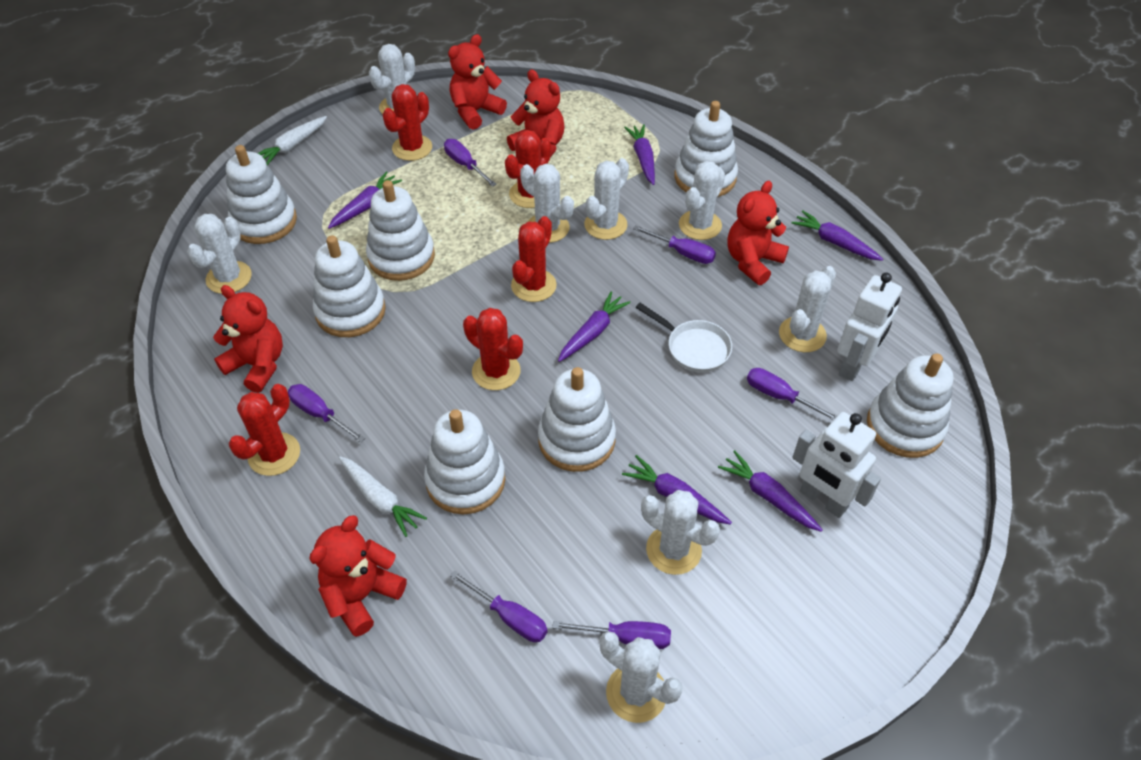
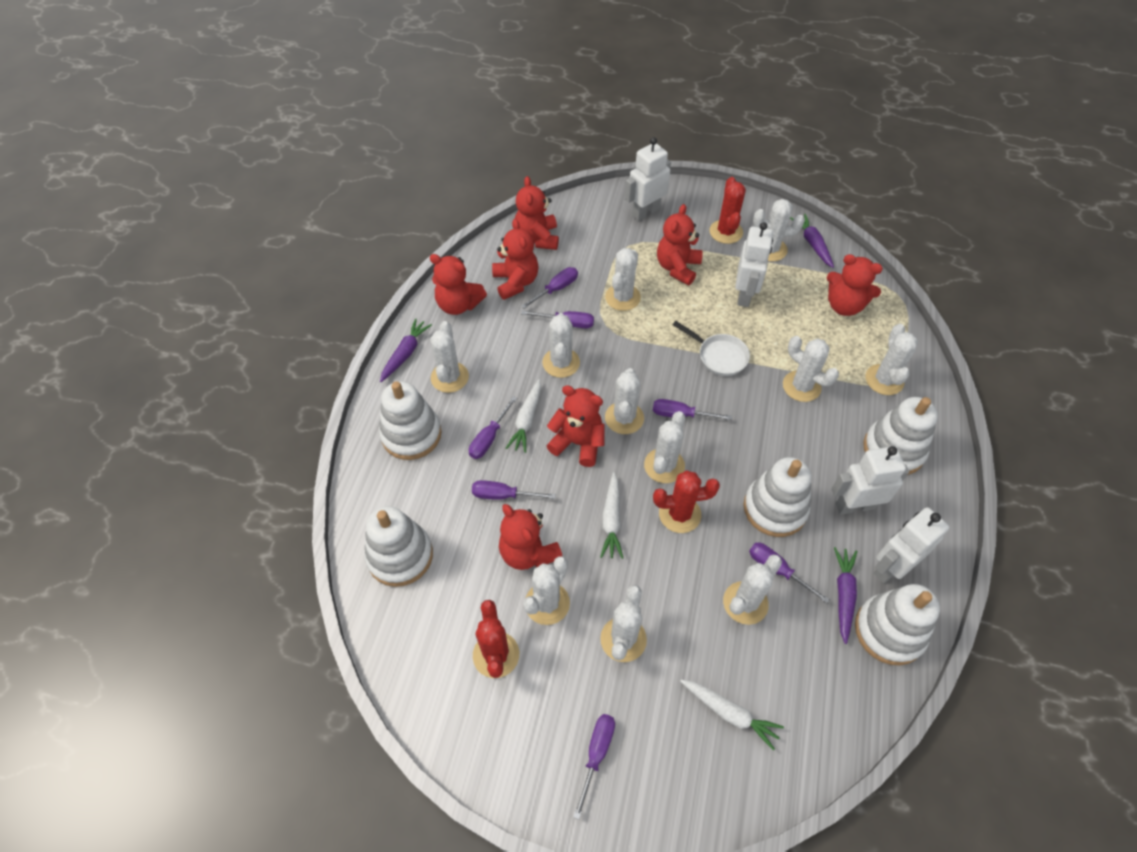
purple carrot: [328,171,402,229] [558,291,631,362] [622,455,732,524] [624,124,655,185] [718,450,822,532] [791,210,883,261] = 6 -> [380,318,432,382] [790,214,834,268] [834,547,857,644] = 3
purple screwdriver: [288,384,365,443] [444,139,497,187] [450,570,548,642] [552,621,671,649] [633,225,716,264] [747,368,837,420] = 6 -> [469,396,517,459] [472,480,556,500] [521,267,578,309] [521,311,594,328] [573,714,615,820] [653,399,732,420] [749,543,830,604] = 7
red cactus: [229,384,300,476] [382,84,432,161] [463,308,523,390] [505,130,551,208] [511,216,557,302] = 5 -> [473,600,519,678] [653,470,720,533] [710,177,746,244] = 3
red teddy bear: [213,285,283,393] [309,515,407,637] [448,34,507,130] [507,70,565,156] [727,181,789,285] = 5 -> [430,254,487,315] [492,219,539,300] [499,504,562,570] [515,176,559,250] [547,385,605,467] [657,204,703,285] [827,254,883,316] = 7
white cactus: [187,214,252,294] [369,44,415,114] [520,164,574,243] [584,158,629,240] [600,631,683,723] [641,490,720,575] [679,161,725,240] [779,266,836,352] = 8 -> [430,321,469,393] [523,556,570,625] [542,313,580,378] [600,585,647,662] [605,248,641,311] [605,368,644,434] [644,411,685,483] [723,555,782,625] [753,199,804,261] [783,336,839,402] [866,324,918,395] = 11
white carrot: [258,116,327,165] [339,457,427,537] = 2 -> [506,379,541,453] [600,472,623,559] [680,680,784,750] = 3
white robot: [792,412,881,518] [837,272,902,381] = 2 -> [625,137,671,221] [735,222,773,307] [831,446,909,515] [874,507,950,583] = 4
white stacking toy: [226,145,297,244] [313,235,386,337] [366,180,435,281] [424,409,505,514] [538,367,616,472] [674,101,738,197] [867,353,954,458] = 7 -> [364,506,433,587] [379,381,442,460] [744,457,811,537] [855,584,940,665] [863,397,938,475] = 5

